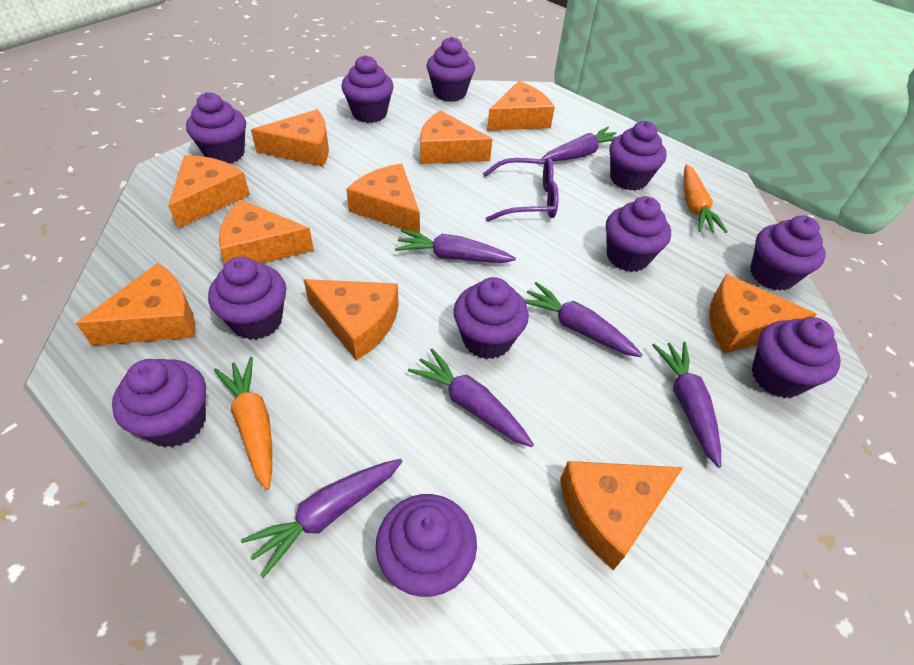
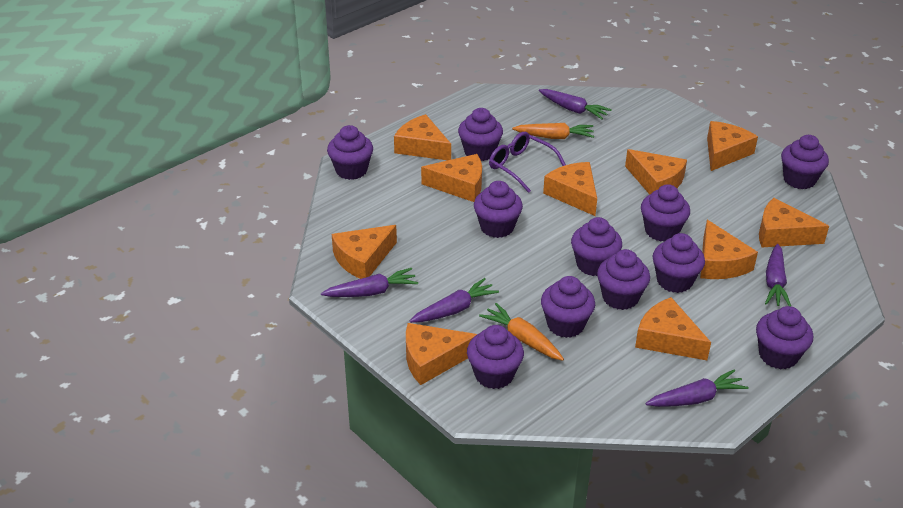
purple carrot: [241,459,403,578] [395,229,516,263] [408,348,534,447] [524,282,642,357] [541,127,617,161] [652,342,721,468] = 6 -> [321,268,418,297] [409,278,499,323] [539,89,612,120] [645,369,749,407] [765,244,791,306] = 5

